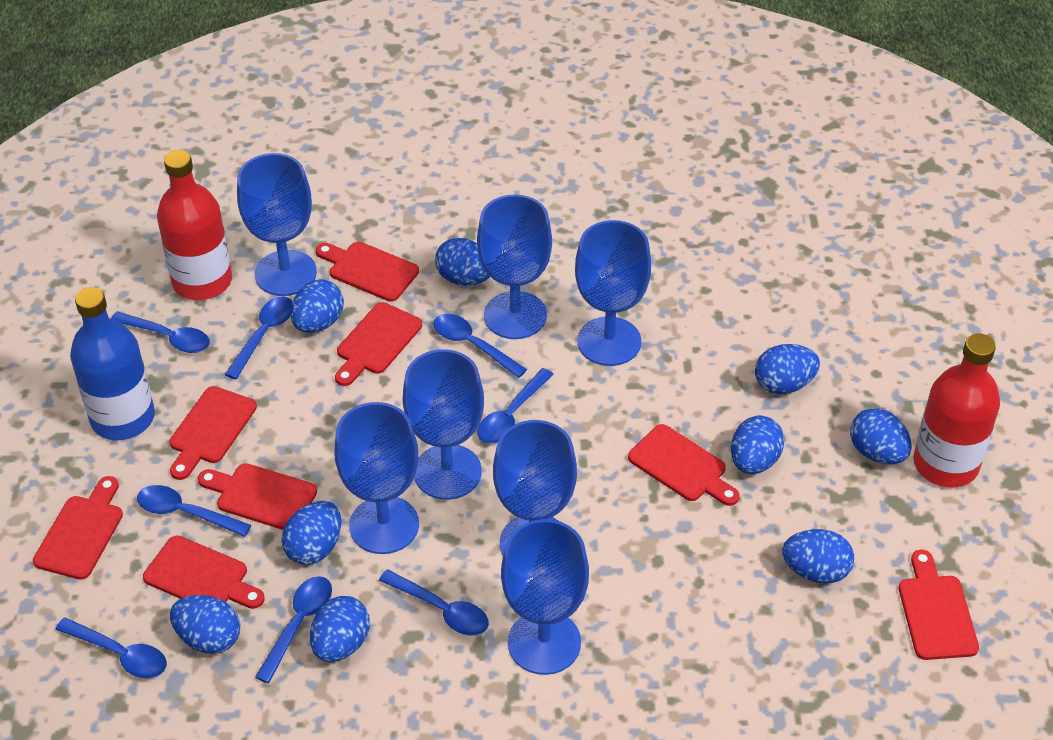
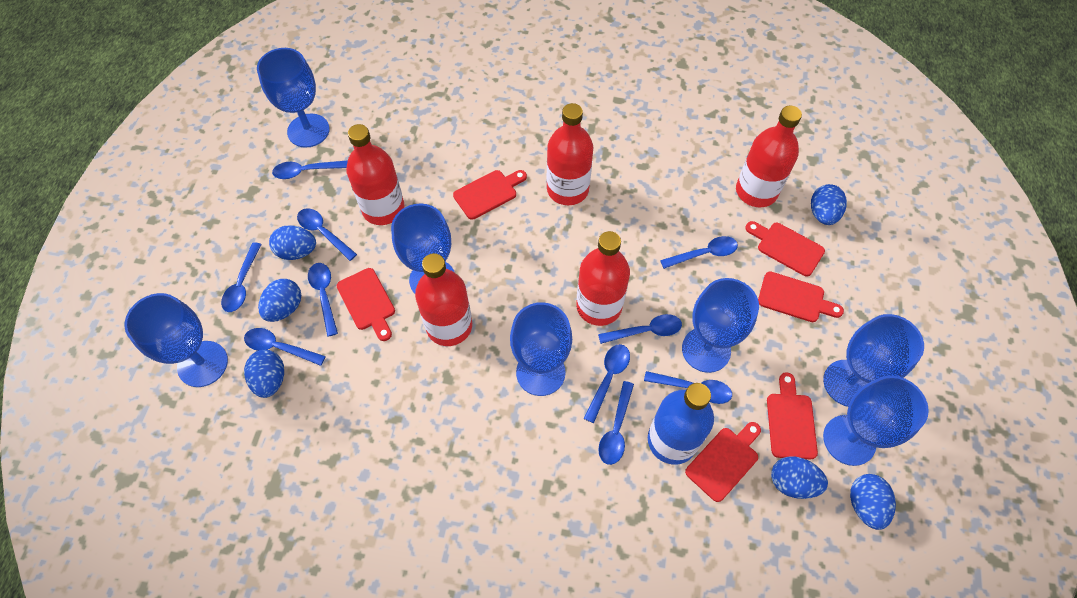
blue egg: [170,595,240,654] [281,501,342,565] [290,280,344,333] [310,596,370,662] [435,238,490,286] [731,416,785,474] [755,344,820,394] [782,529,854,584] [850,408,912,464] = 9 -> [244,350,284,398] [258,279,301,322] [269,226,316,260] [771,456,828,499] [811,184,847,225] [850,474,896,530] = 6
blue spoon: [55,617,167,678] [111,312,210,353] [137,485,251,537] [225,296,293,379] [255,576,332,683] [379,569,489,636] [433,314,527,378] [477,368,554,444] = 8 -> [221,242,262,312] [244,328,326,366] [272,160,348,179] [297,208,357,261] [308,263,338,337] [584,344,630,423] [598,314,682,344] [598,381,634,465] [644,371,732,404] [660,236,738,269] = 10
red bottle: [157,150,232,300] [913,333,1000,487] = 2 -> [346,124,405,225] [415,253,472,346] [547,103,593,205] [576,231,630,326] [736,106,802,207] = 5
red cutting board: [33,476,123,580] [143,535,265,609] [170,386,257,480] [198,463,317,530] [316,242,419,302] [335,302,422,386] [628,424,740,506] [898,550,979,660] = 8 -> [337,268,395,341] [453,170,527,220] [685,422,761,502] [745,221,825,277] [758,272,844,322] [767,372,818,459] = 6

